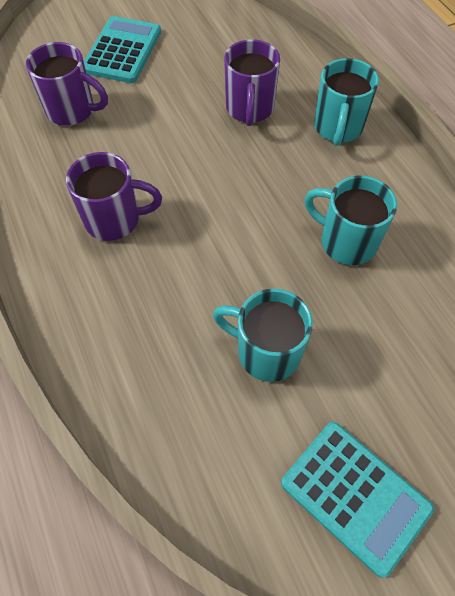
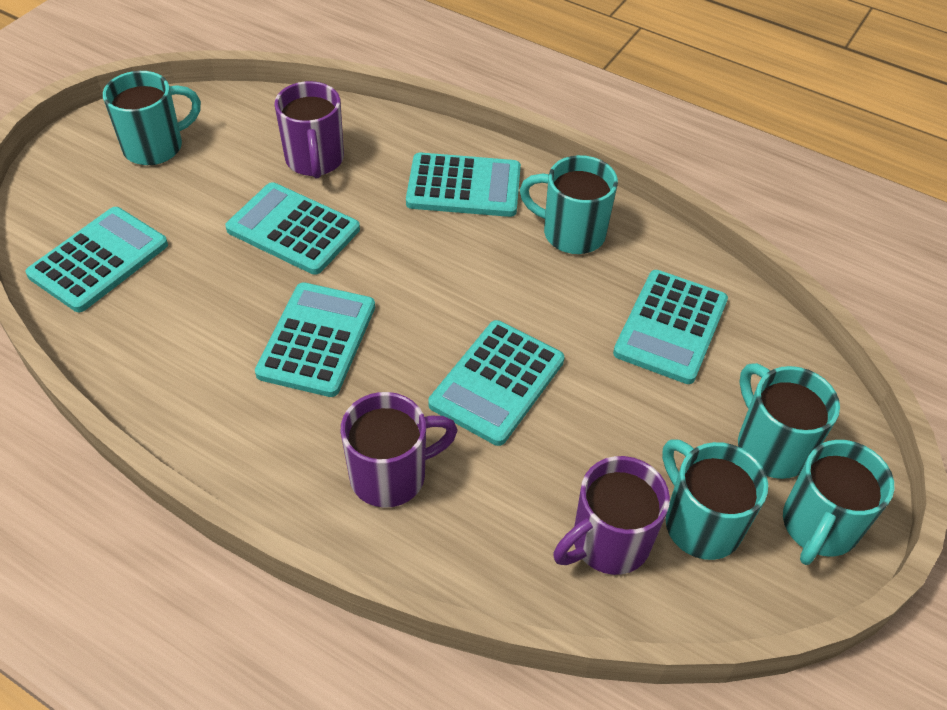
turquoise calculator: [84,16,161,83] [281,422,434,578] = 2 -> [26,207,168,312] [225,182,360,275] [255,282,375,397] [406,153,521,217] [428,320,564,446] [613,270,728,384] = 6
turquoise mug: [213,289,313,382] [305,176,397,265] [314,58,379,146] = 3 -> [103,71,201,165] [520,155,618,254] [662,439,768,560] [738,363,840,479] [783,440,894,565] = 5

